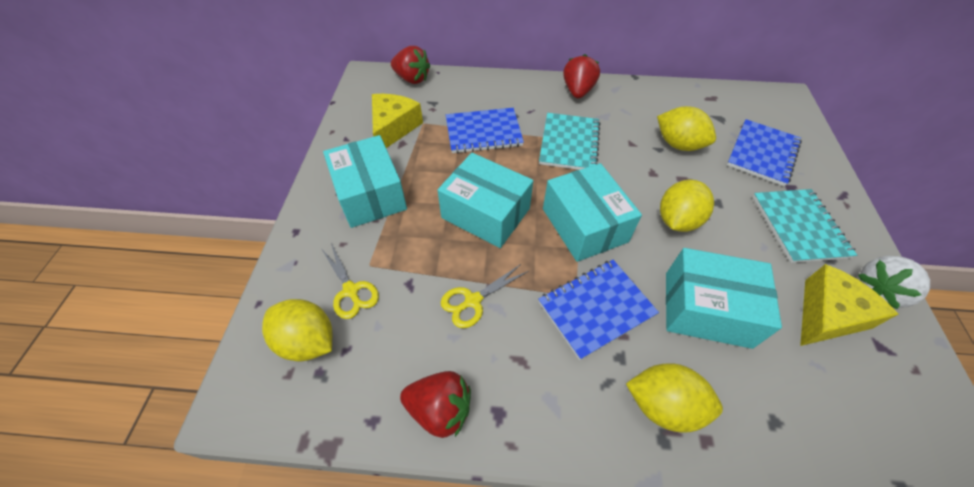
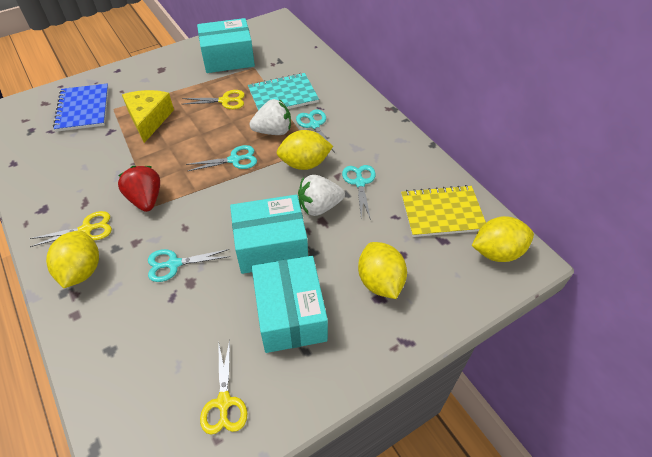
blue notebook: [446,108,524,154] [538,260,659,360] [727,119,802,186] = 3 -> [53,84,109,132] = 1
red strawberry: [391,46,430,84] [400,371,471,438] [563,54,600,99] = 3 -> [118,166,160,212] = 1
turquoise box: [323,135,407,228] [437,153,533,248] [543,163,642,262] [666,248,782,349] = 4 -> [197,18,255,73] [230,194,308,274] [252,256,328,353] = 3
turquoise notebook: [539,113,601,170] [753,189,857,263] = 2 -> [248,73,319,110] = 1
turquoise scissors: none = 0 -> [148,249,230,282] [186,145,257,171] [296,110,335,153] [342,165,376,220] = 4
white strawberry: [858,255,930,309] = 1 -> [249,99,291,135] [298,175,345,216] = 2
yellow cheese: [372,94,423,148] [800,264,898,346] = 2 -> [122,90,174,143] = 1
yellow notebook: none = 0 -> [401,185,486,237] = 1
yellow scissors: [322,243,379,319] [440,264,528,328] = 2 -> [29,211,112,247] [182,90,245,109] [200,340,247,434] = 3

